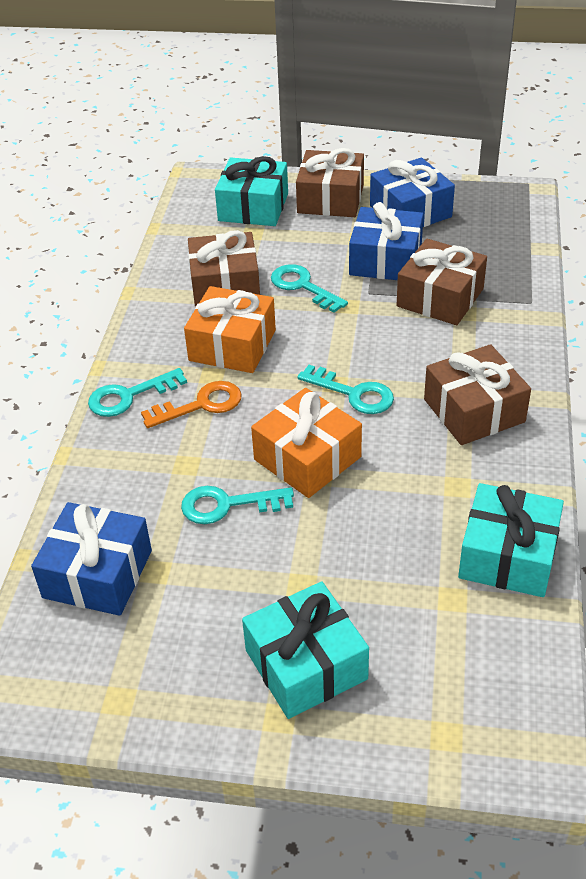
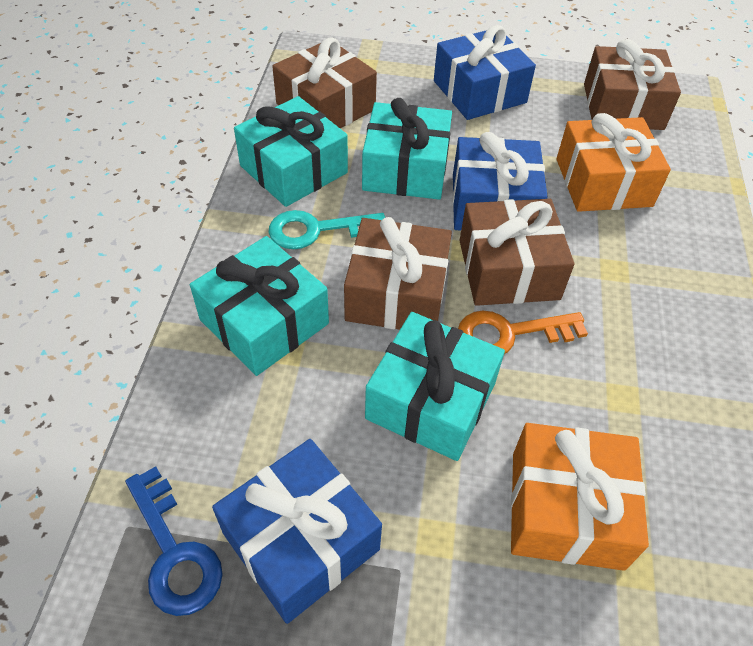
blue key: none = 0 -> [125,466,223,616] = 1
turquoise gift: [215,156,288,226] [242,581,369,719] [458,483,564,597] = 3 -> [190,236,329,376] [234,96,348,207] [362,98,452,200] [365,312,505,461] = 4
turquoise key: [88,368,187,417] [181,486,294,524] [271,264,348,313] [297,365,394,414] = 4 -> [268,210,385,249] = 1

